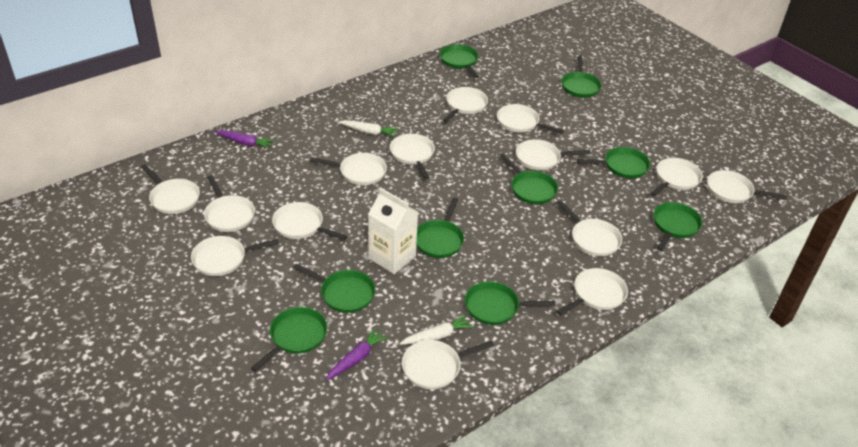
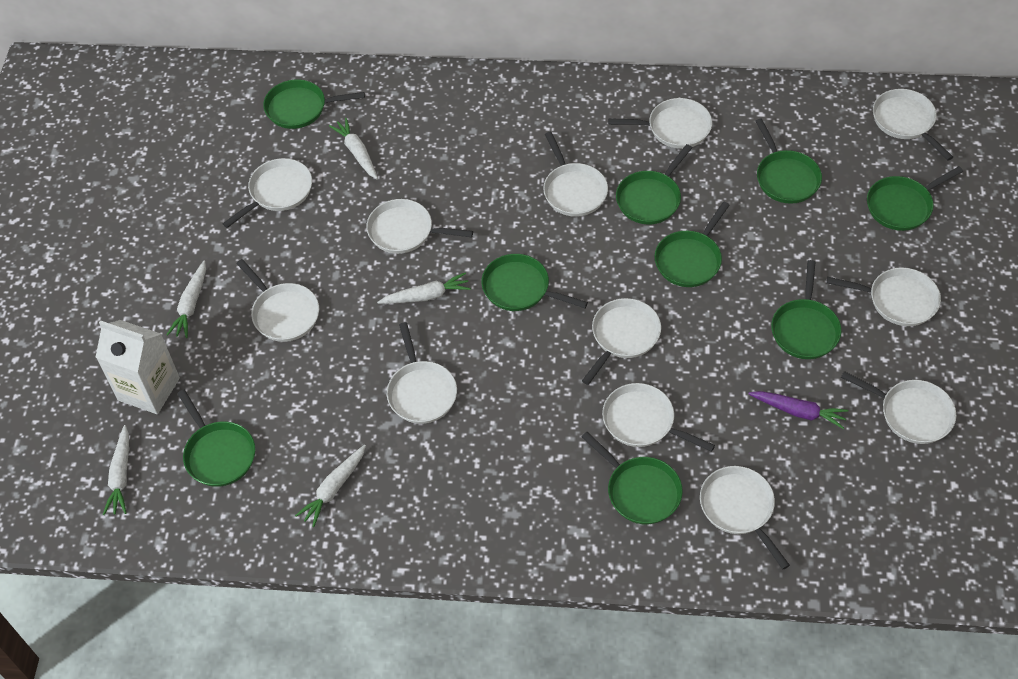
purple carrot: [215,130,275,149] [326,327,389,380] = 2 -> [749,391,849,429] = 1
white carrot: [339,120,399,137] [399,314,474,345] = 2 -> [103,425,129,515] [166,260,206,338] [295,445,366,527] [329,118,378,179] [377,273,471,304] = 5
white pan: [141,164,200,214] [191,236,279,276] [204,175,255,232] [272,202,347,240] [310,153,387,185] [390,134,435,179] [402,340,494,389] [443,87,488,122] [497,104,564,134] [516,139,591,171] [556,268,628,316] [557,200,622,256] [651,158,703,196] [707,170,787,203] = 14 -> [223,158,312,228] [236,259,319,342] [366,199,473,254] [387,322,457,424] [543,132,608,217] [582,298,661,385] [602,383,715,452] [608,98,712,149] [700,466,790,569] [826,268,941,326] [841,371,956,444] [873,89,953,161] = 12

